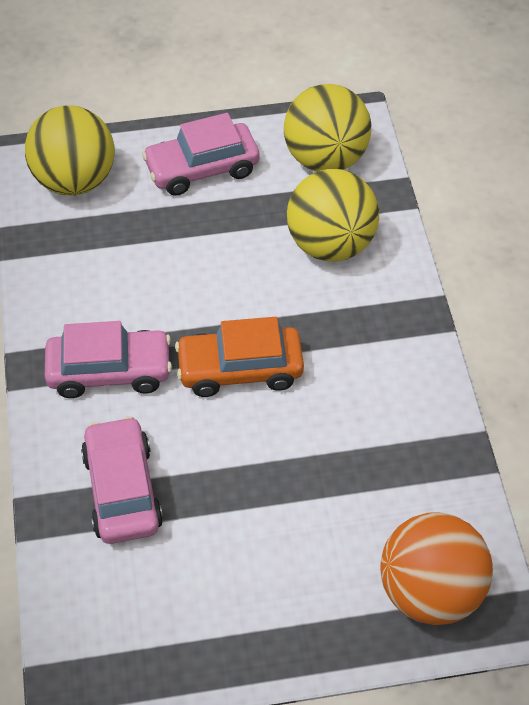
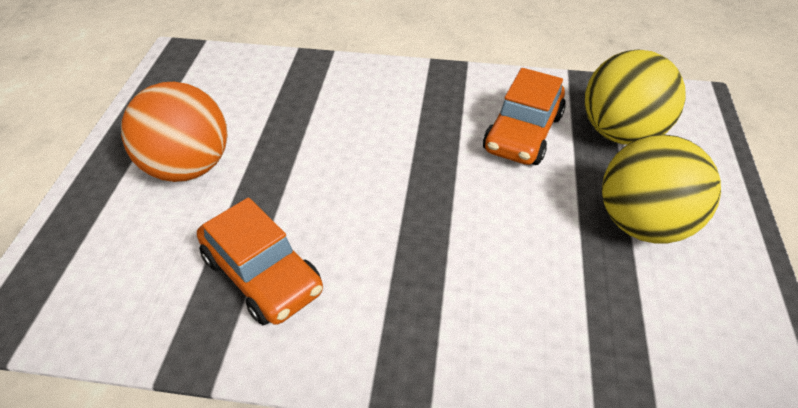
orange car: [175,317,304,397] = 1 -> [197,197,323,325] [483,68,566,165] = 2
pink car: [45,321,172,398] [81,416,163,544] [142,113,260,196] = 3 -> none = 0
yellow ball: [25,105,115,196] [284,84,371,172] [287,169,379,262] = 3 -> [585,49,686,145] [602,134,721,243] = 2

